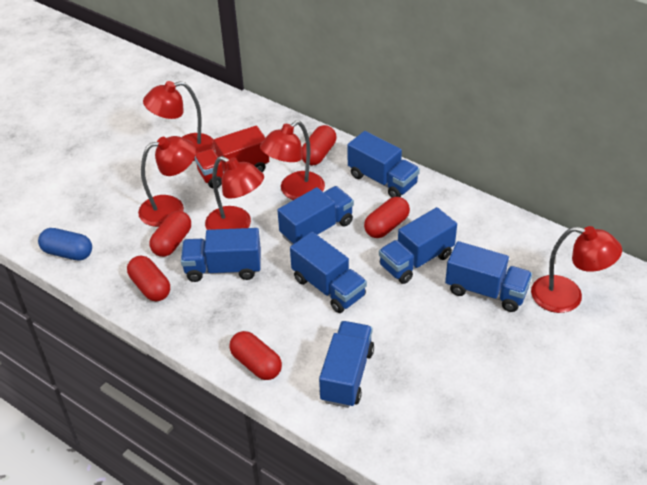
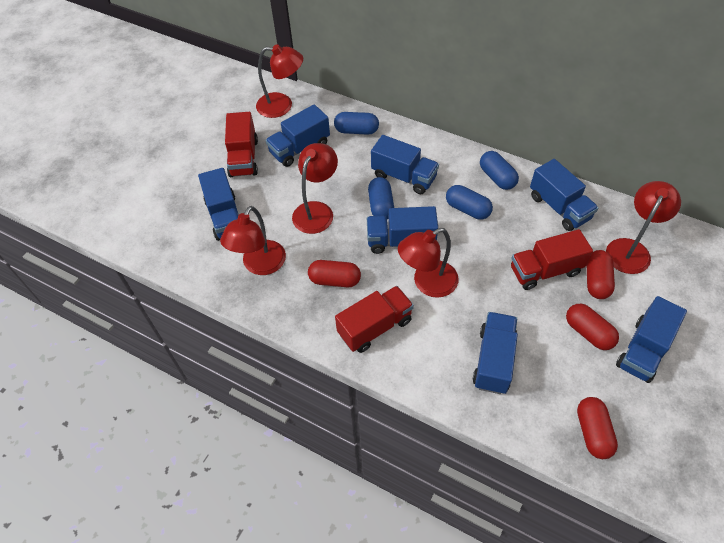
blue capsule: [38,228,92,260] = 1 -> [334,112,379,135] [368,177,394,220] [446,185,493,220] [480,151,519,190] = 4
red capsule: [127,255,170,301] [149,211,191,257] [229,331,282,380] [302,125,336,166] [364,197,410,238] = 5 -> [308,260,361,287] [566,304,619,350] [577,397,618,459] [587,250,615,299] = 4
red truck: [195,126,269,189] = 1 -> [225,112,258,177] [335,286,414,353] [511,229,593,290] = 3

